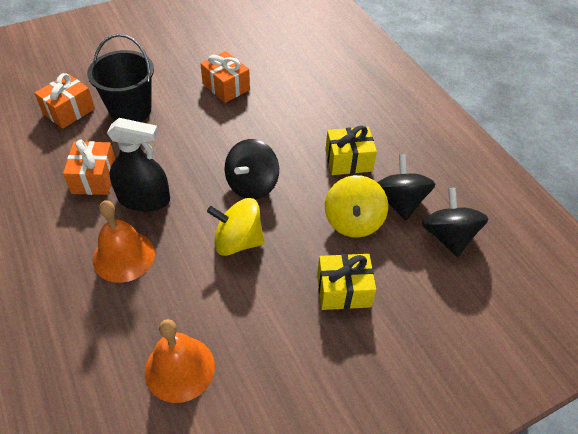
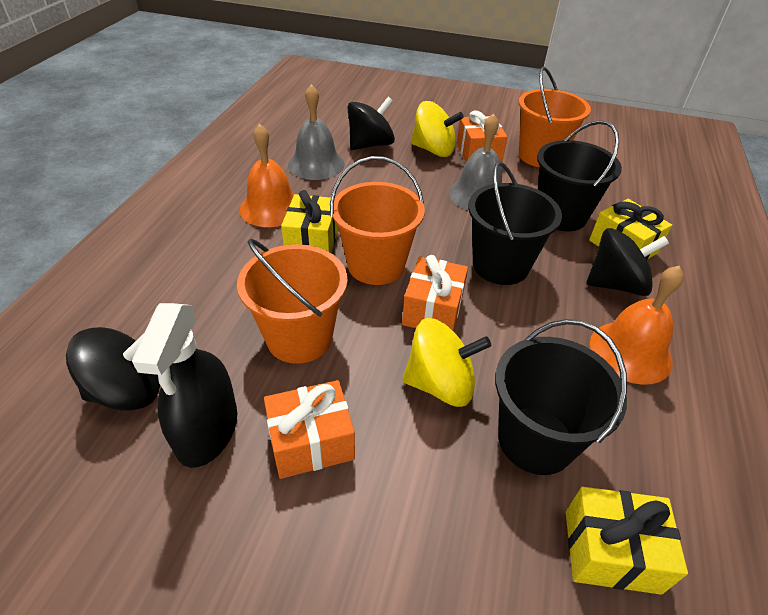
black bucket: [87,34,154,122] = 1 -> [468,162,562,285] [495,319,627,475] [537,120,622,231] = 3
grey bell: none = 0 -> [288,84,345,180] [449,113,502,210] = 2
orange bucket: none = 0 -> [237,239,348,364] [330,156,425,285] [519,67,591,167] = 3
yellow gift: [317,254,376,310] [325,125,377,175] = 2 -> [281,190,339,253] [566,487,688,595] [589,199,672,260] = 3

